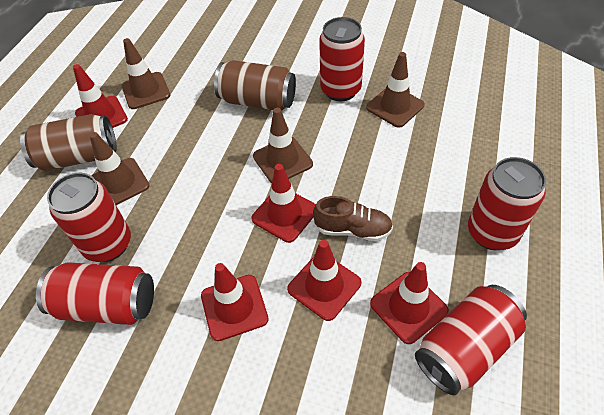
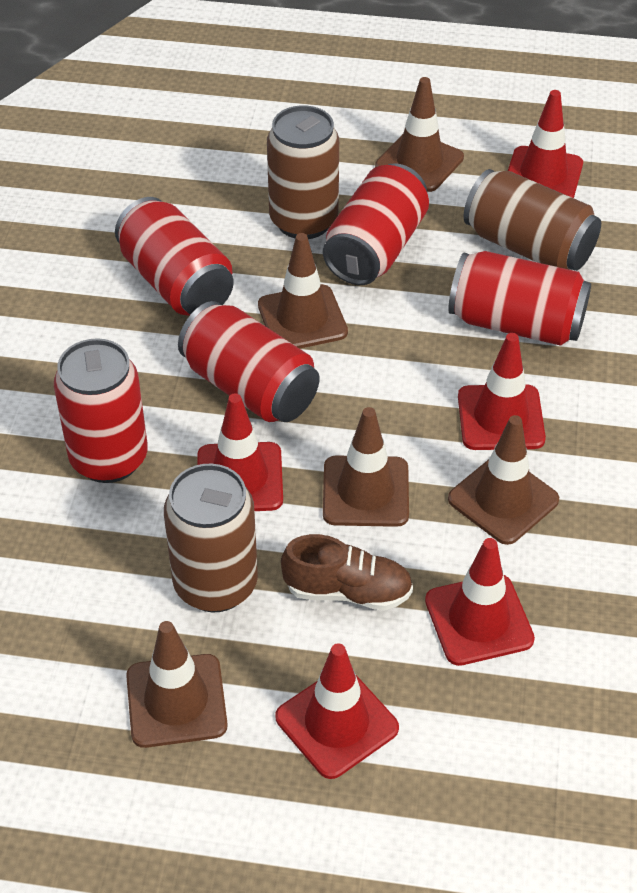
brown can: [20,114,117,171] [214,60,296,111] = 2 -> [164,464,258,612] [267,105,339,239] [463,169,601,271] = 3
brown traffic cone: [90,132,150,205] [121,38,170,109] [253,108,313,183] [366,52,425,128] = 4 -> [126,621,228,748] [258,233,348,349] [323,407,409,527] [375,77,464,192] [448,415,559,545] = 5

